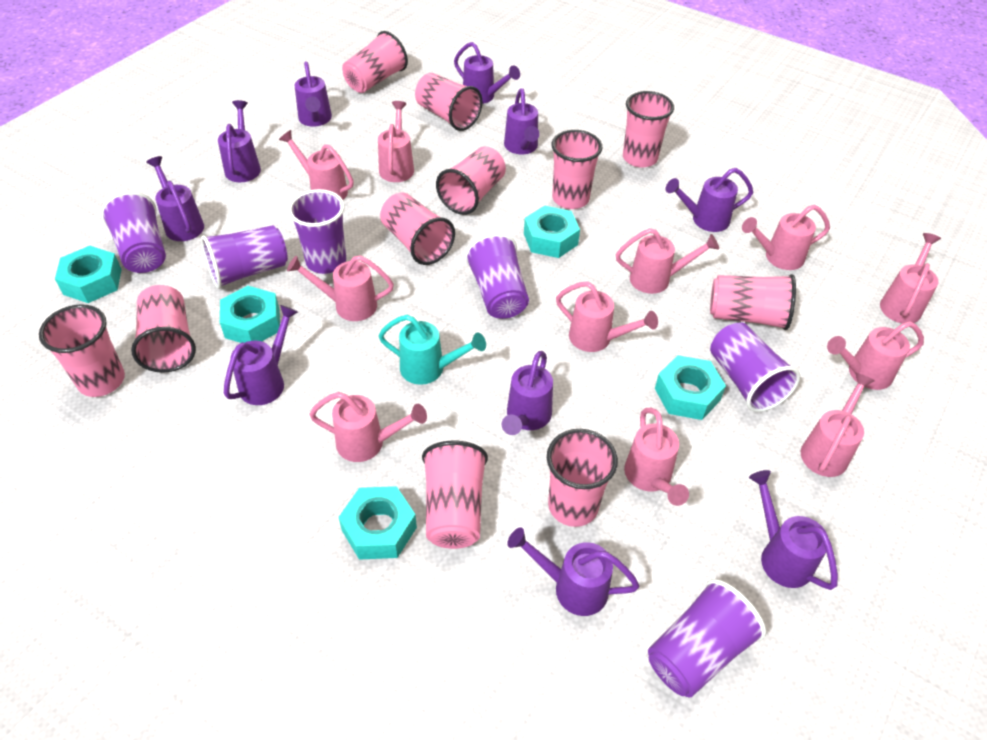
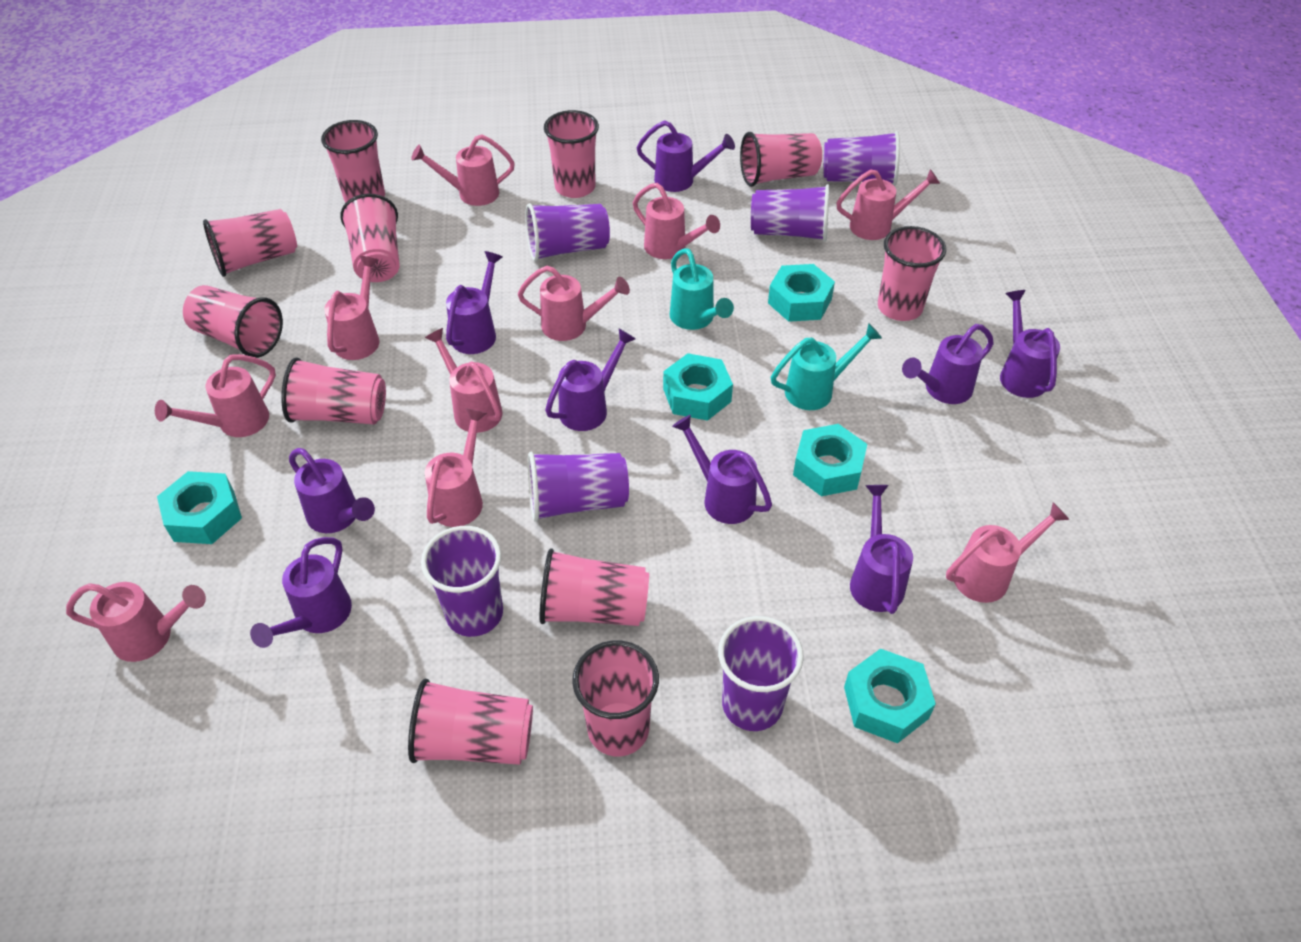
pink watering can: [279,130,354,200] [287,255,394,321] [309,392,427,462] [378,101,414,182] [556,281,658,352] [616,228,719,294] [624,408,689,506] [742,205,830,270] [801,372,875,477] [827,321,924,390] [880,233,941,324] = 11 -> [66,582,206,662] [155,354,276,437] [324,256,379,360] [411,134,515,206] [425,328,502,433] [425,408,487,527] [518,266,630,341] [633,183,720,259] [836,169,940,240] [946,502,1070,603] = 10
purple watering can: [146,156,204,241] [218,100,261,182] [224,305,298,405] [295,61,332,127] [454,42,520,104] [502,351,553,435] [504,88,539,154] [507,527,639,616] [666,168,753,232] [749,470,838,590] = 10 -> [250,537,352,648] [289,448,375,533] [446,251,503,354] [545,329,636,431] [637,120,735,192] [672,415,772,524] [850,485,913,614] [902,324,994,404] [1000,290,1060,398] = 9
turquoise watering can: [378,315,486,385] = 1 -> [670,248,734,330] [771,323,882,410] = 2

